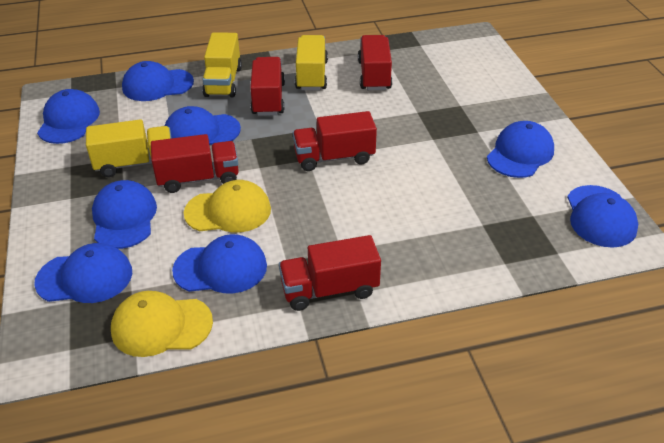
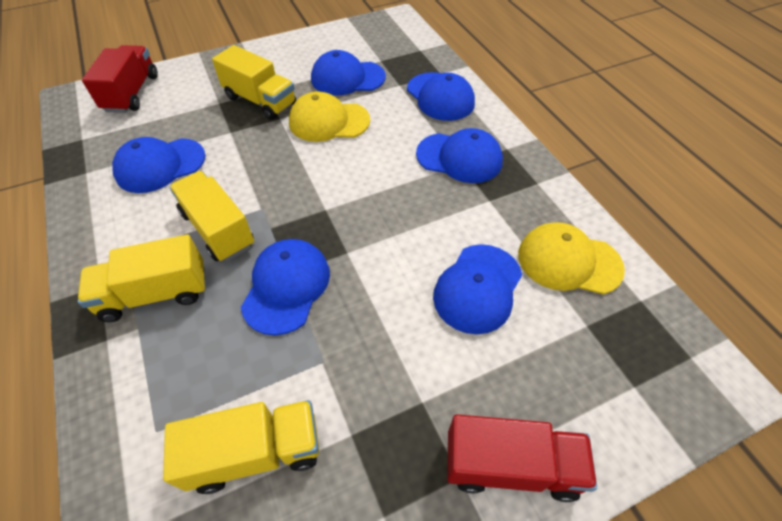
blue cap: [34,243,132,303] [37,89,100,144] [92,180,157,249] [122,61,194,101] [165,106,241,145] [172,234,267,294] [487,121,554,178] [567,185,638,248] = 8 -> [112,137,205,193] [241,239,330,335] [311,50,386,95] [407,72,475,121] [416,128,503,183] [433,244,522,334] = 6
red truck: [151,134,239,193] [250,57,285,116] [279,235,381,311] [293,111,377,171] [358,35,392,90] = 5 -> [82,45,158,113] [447,414,597,502] = 2
yellow truck: [86,119,171,177] [202,32,242,97] [295,35,328,90] = 3 -> [78,234,206,322] [163,400,319,494] [169,171,254,261] [212,45,296,120] = 4

